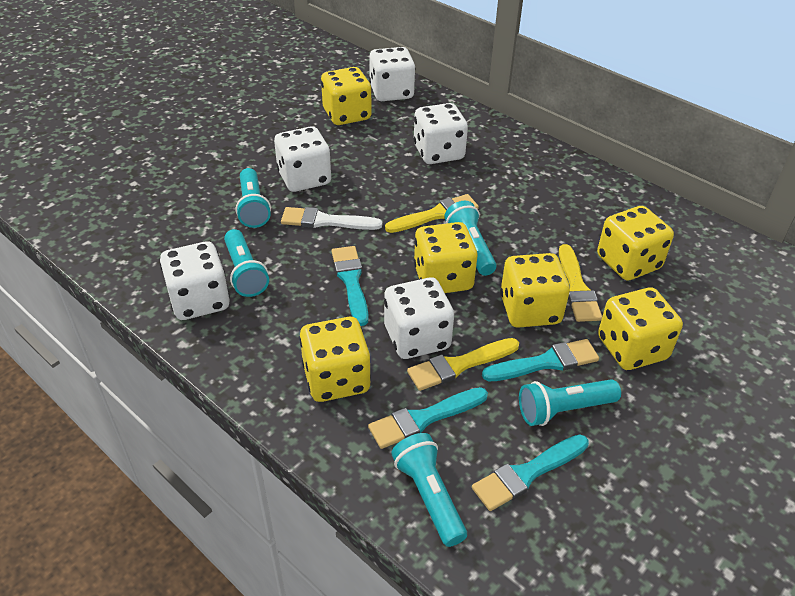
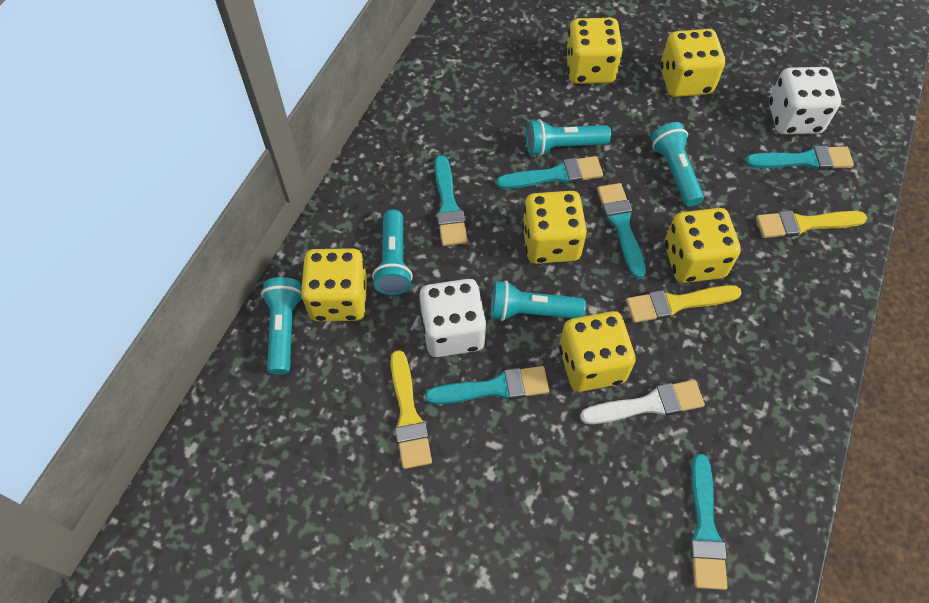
turquoise brush: [332,246,369,326] [368,387,488,449] [472,434,589,511] [482,339,599,381] = 4 -> [425,366,549,404] [435,155,468,246] [496,156,603,189] [597,183,646,279] [690,454,727,590] [745,146,854,170] = 6
white dice: [160,241,230,320] [274,126,331,192] [369,47,415,101] [384,277,454,359] [414,103,468,164] = 5 -> [419,279,487,357] [769,67,841,135] = 2

